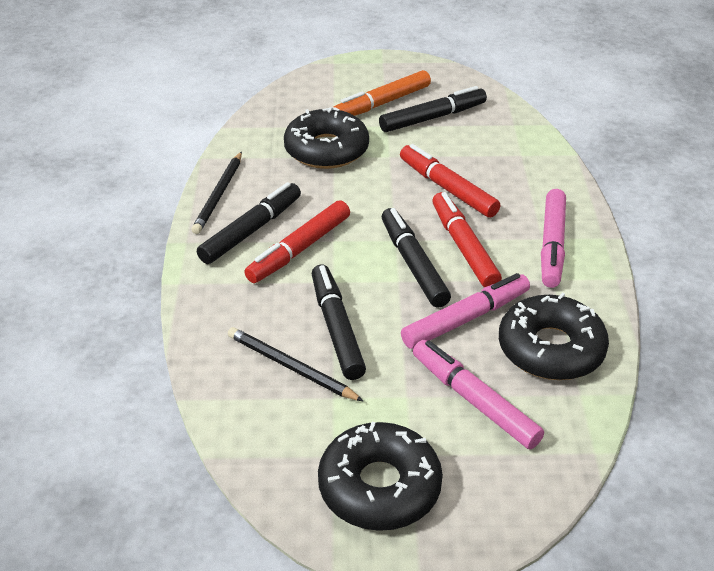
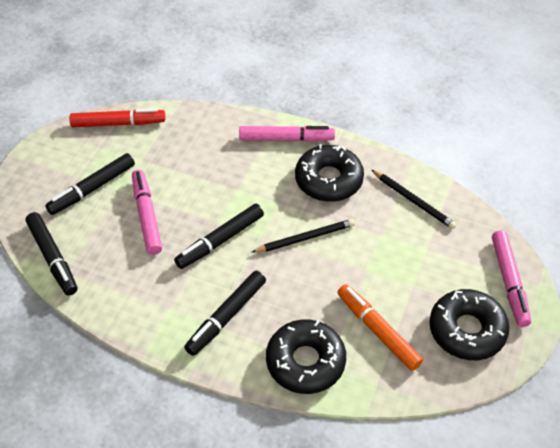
red marker: [244,200,350,283] [400,144,500,218] [432,192,502,288] = 3 -> [69,108,165,127] = 1

